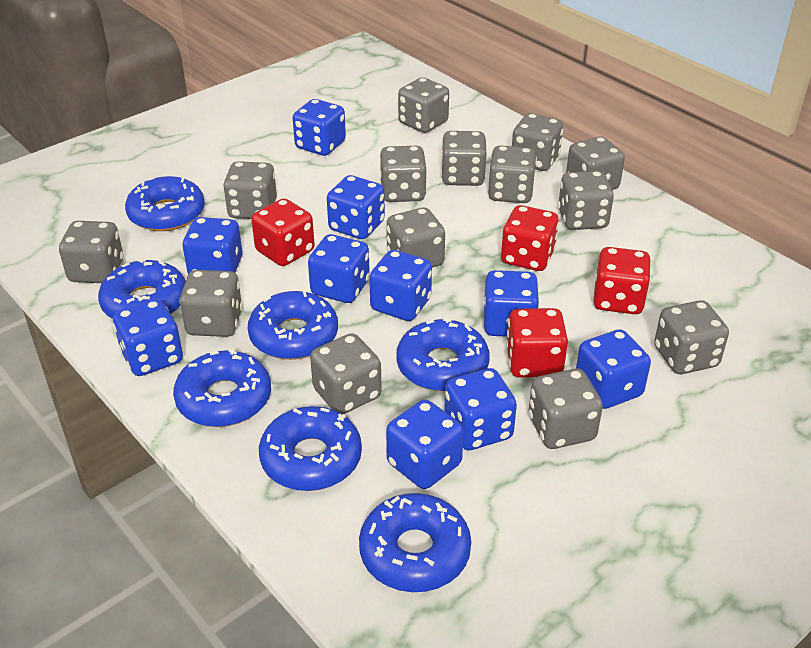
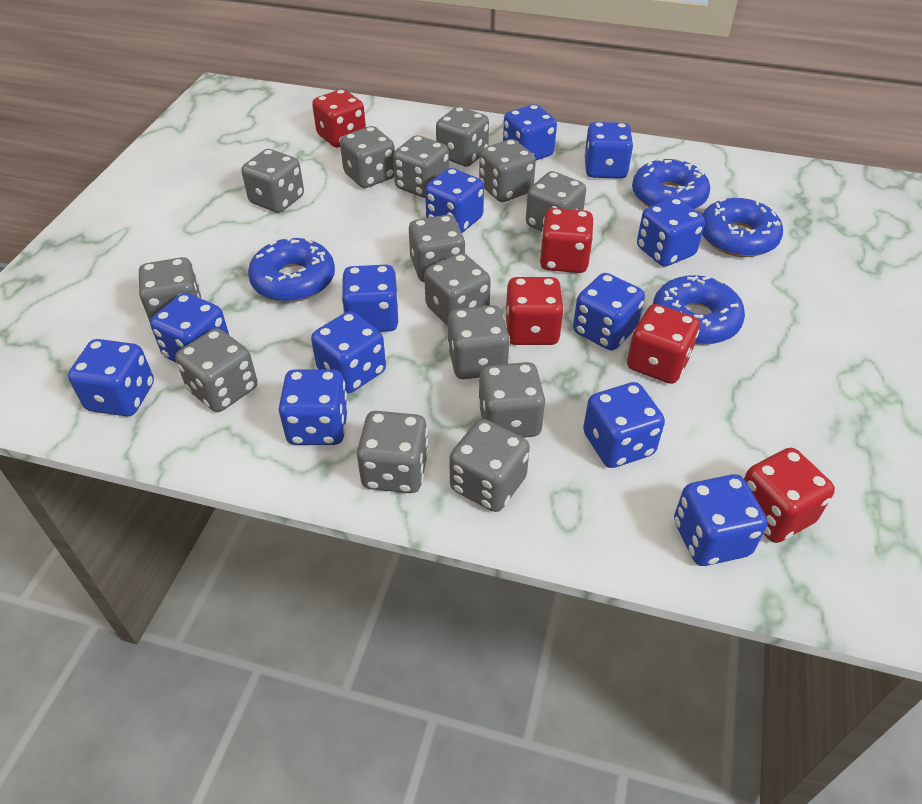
blue dice: [113,299,183,376] [182,217,242,274] [293,99,346,156] [308,234,370,303] [327,175,385,239] [369,250,432,321] [386,400,464,489] [444,368,517,450] [483,270,539,337] [576,329,651,409] = 10 -> [68,339,154,416] [150,293,229,362] [279,369,349,445] [311,311,386,393] [342,265,398,332] [425,168,484,233] [503,104,557,160] [573,273,645,350] [583,382,665,468] [584,122,633,179] [637,198,705,267] [674,474,768,566] = 12
blue donut: [98,258,186,319] [125,176,205,231] [173,348,271,427] [248,291,338,360] [259,406,362,491] [359,493,471,592] [396,317,490,392] = 7 -> [248,236,335,302] [632,157,710,209] [653,275,745,344] [702,198,783,257] = 4
red dice: [251,199,315,266] [501,205,559,271] [506,308,568,378] [593,247,651,314] = 4 -> [312,89,366,148] [505,277,564,345] [539,208,593,273] [627,304,700,384] [744,448,835,543] = 5

